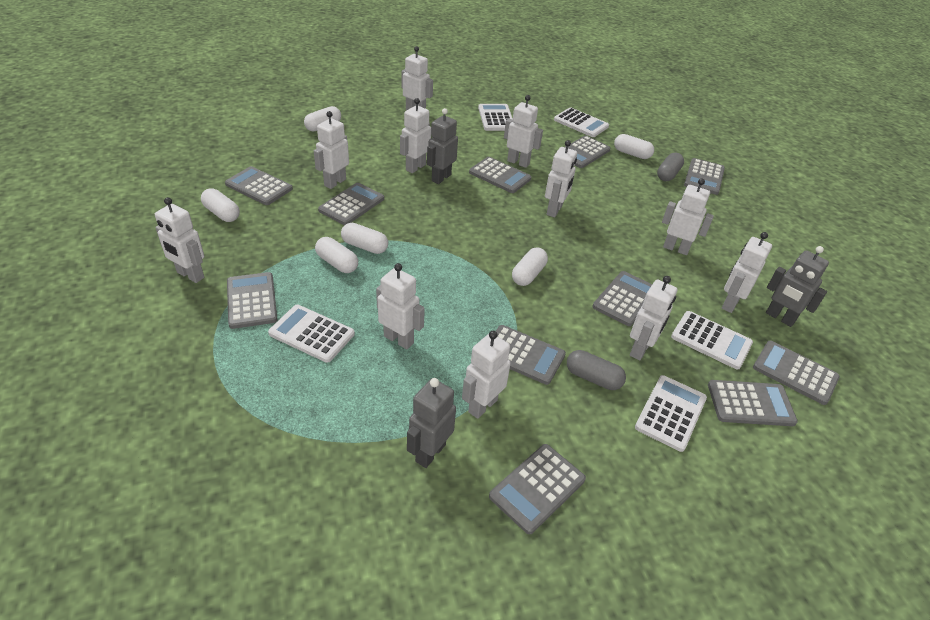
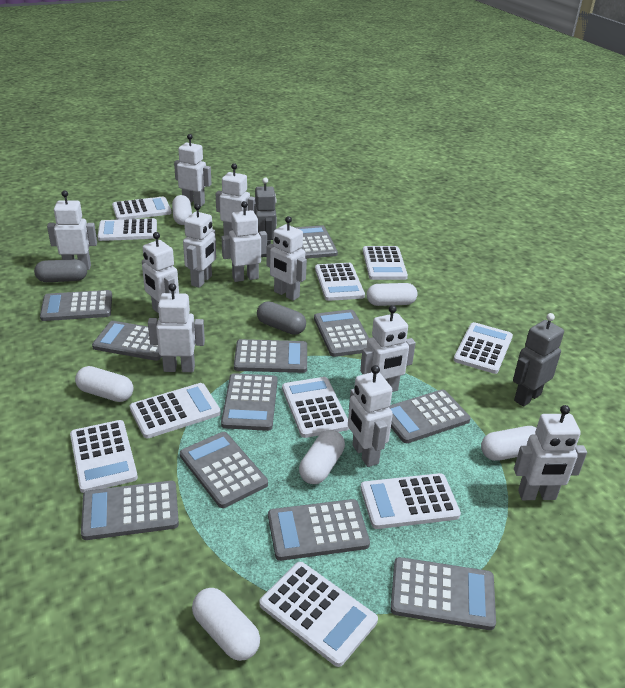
grey robot: [407,378,456,468] [427,108,458,184] [766,246,829,327] = 3 -> [254,177,277,257] [513,313,564,407] = 2
white calculator: [268,305,355,363] [478,104,513,131] [554,107,609,137] [635,375,707,452] [671,311,753,369] = 5 -> [70,420,138,493] [97,218,157,241] [112,197,172,220] [130,383,221,438] [259,562,378,667] [282,377,349,438] [315,263,365,301] [360,473,461,529] [363,246,408,280] [454,322,513,374] = 10

